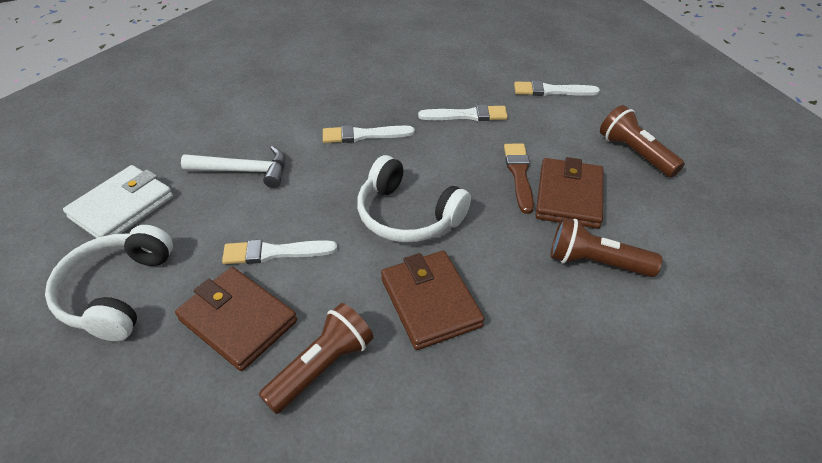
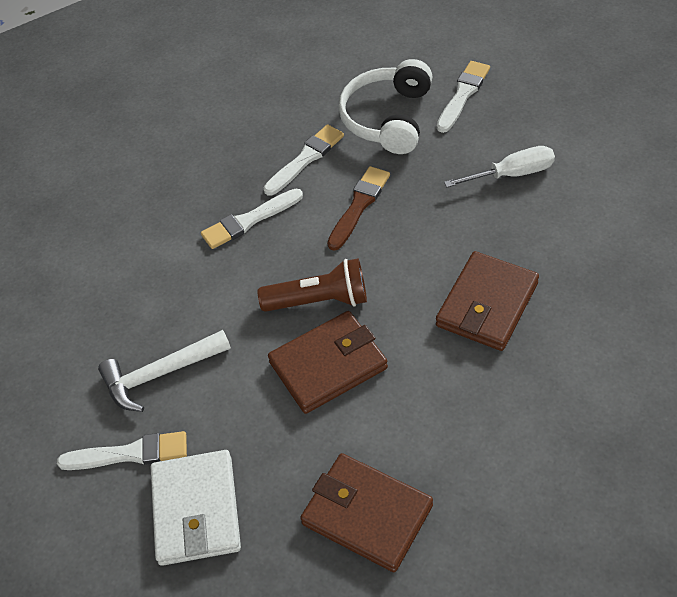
brown flashlight: [259,303,374,414] [551,217,662,277] [600,105,685,177] = 3 -> [258,258,367,312] = 1
white headphones: [45,225,173,341] [357,155,471,242] = 2 -> [338,59,433,154] = 1
white screwdriver: none = 0 -> [444,146,555,187] = 1

